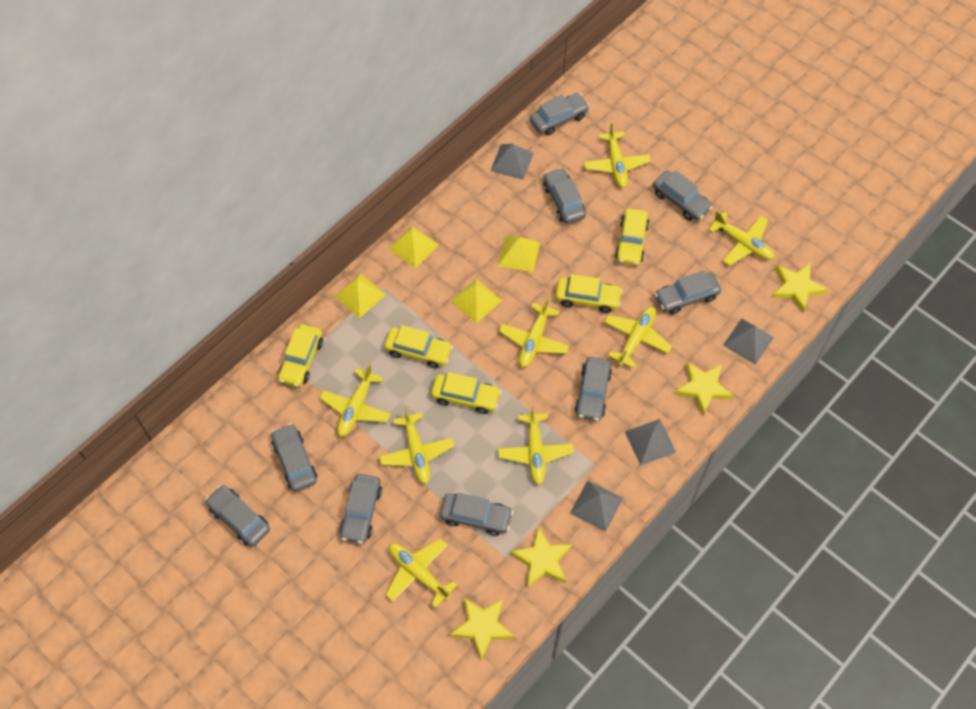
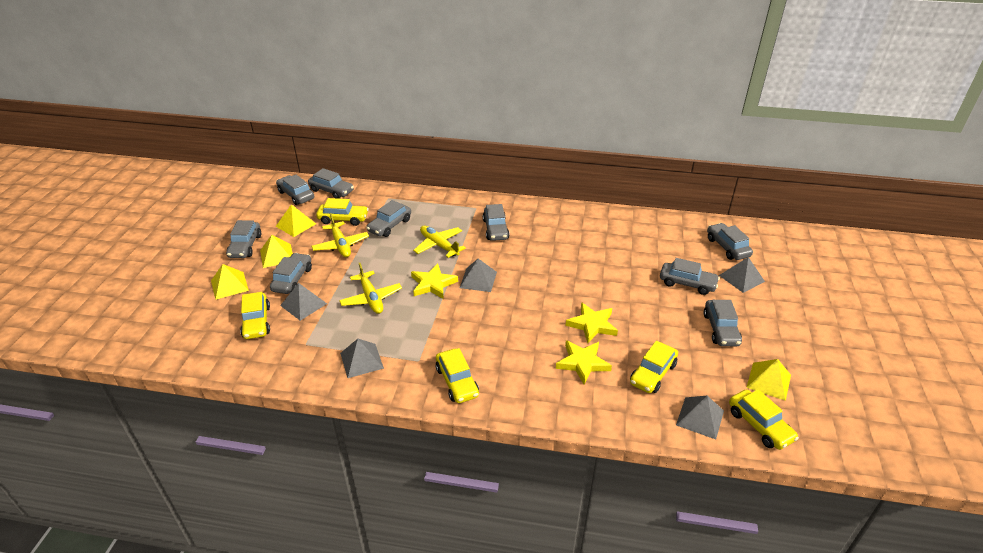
grey pyramid: [491,144,534,180] [570,480,623,532] [625,419,676,465] [723,319,774,365] = 4 -> [280,283,327,321] [340,339,384,378] [460,259,497,292] [676,396,724,439] [719,257,765,293] = 5
yellow plane: [319,363,391,437] [379,407,454,484] [386,539,457,608] [498,405,574,485] [499,297,569,367] [584,122,651,188] [604,307,672,369] [708,211,774,266] = 8 -> [311,213,369,257] [339,263,402,314] [413,226,466,258] = 3
yellow star: [450,598,514,660] [511,526,572,588] [674,362,734,415] [772,263,828,312] = 4 -> [411,263,458,299] [556,340,612,385] [565,302,618,343] = 3

